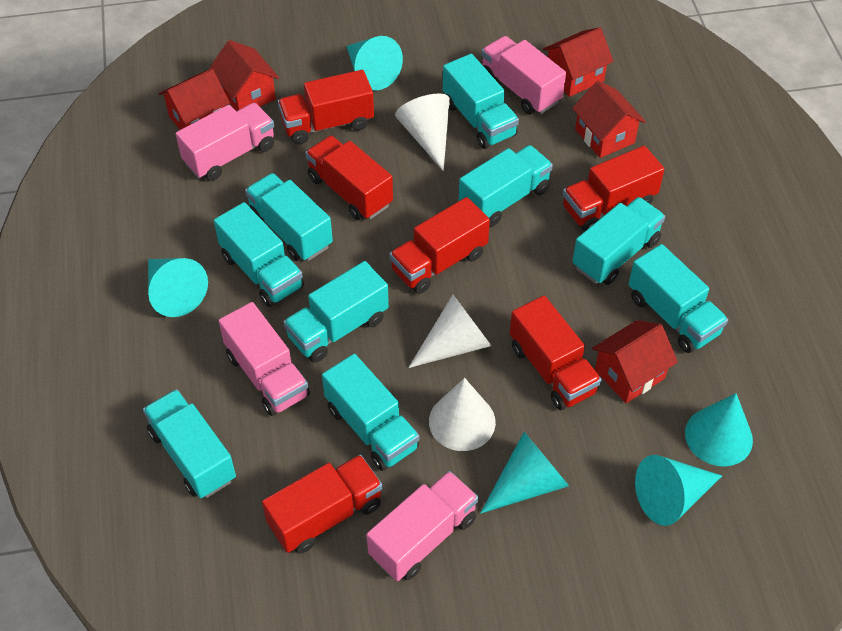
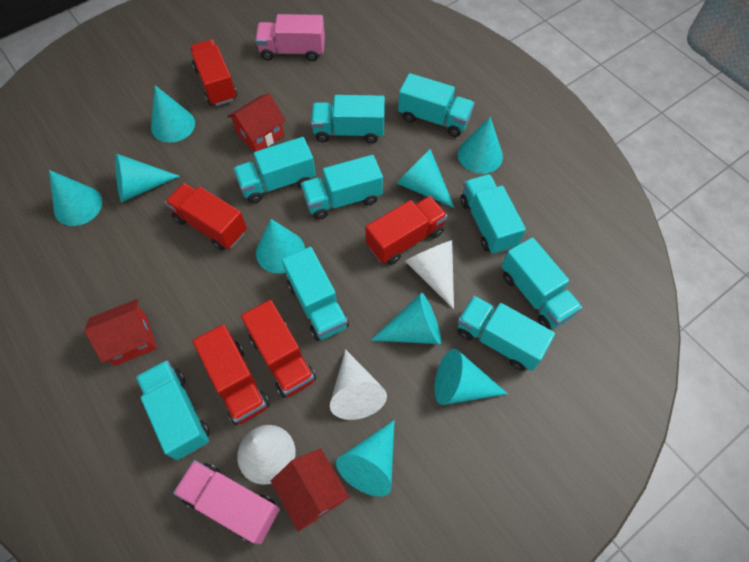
pink truck: [176,103,274,181] [219,302,310,416] [367,471,478,581] [481,36,566,114] = 4 -> [173,460,280,544] [255,14,325,61] = 2
red house: [159,69,230,130] [209,40,279,112] [543,27,614,97] [572,81,646,158] [592,320,678,403] = 5 -> [84,299,157,366] [227,94,286,152] [271,449,349,532] = 3
red truck: [262,455,383,554] [278,70,374,145] [305,135,393,220] [389,197,490,294] [510,296,601,410] [563,146,664,232] = 6 -> [165,183,247,250] [189,40,237,106] [193,324,270,425] [241,300,316,398] [365,196,448,265] = 5
turquoise cone: [148,258,208,317] [347,36,403,91] [480,432,569,514] [635,455,722,526] [685,393,753,467] = 5 -> [49,170,102,226] [115,153,180,202] [151,85,195,143] [256,219,305,274] [336,420,395,497] [371,293,441,344] [397,149,455,208] [434,349,508,405] [458,117,503,174] = 9

